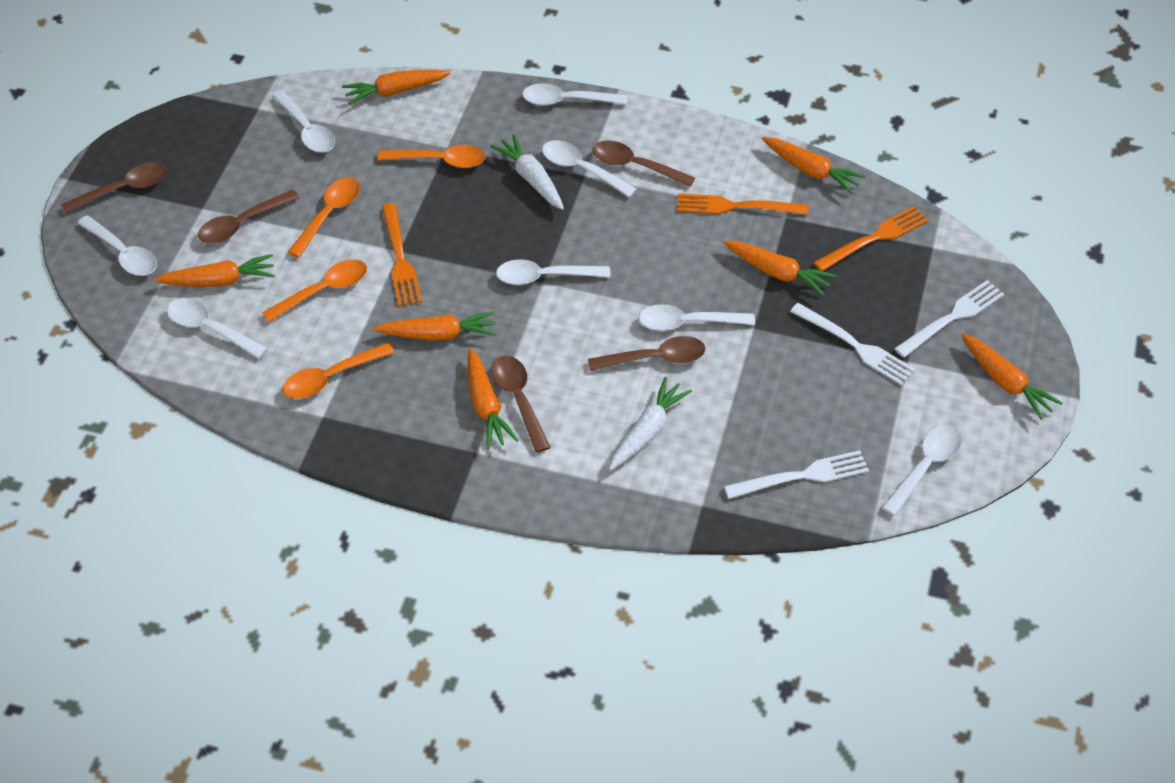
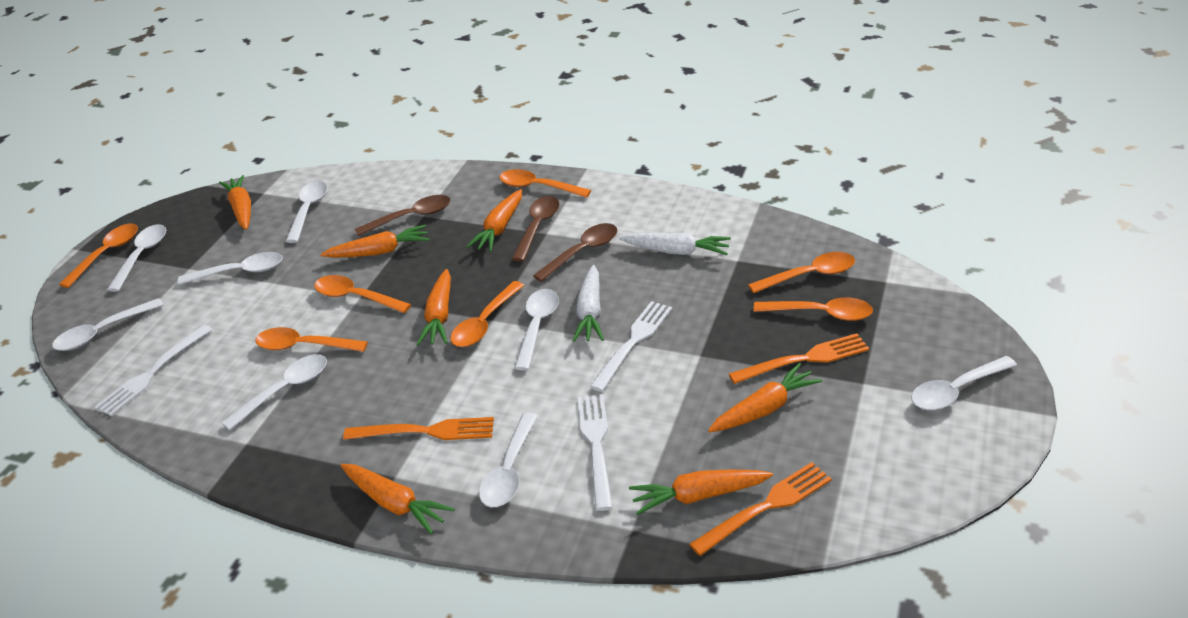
brown spoon: [61,162,167,214] [198,190,300,244] [491,355,551,453] [588,336,705,371] [592,141,695,187] = 5 -> [355,195,451,236] [512,196,559,262] [533,223,617,282] = 3
orange spoon: [262,259,367,322] [283,342,395,399] [288,177,360,258] [378,145,486,168] = 4 -> [59,224,138,288] [255,327,368,352] [314,275,411,313] [451,281,524,347] [499,169,591,198] [748,252,855,293] [753,297,873,321] = 7

